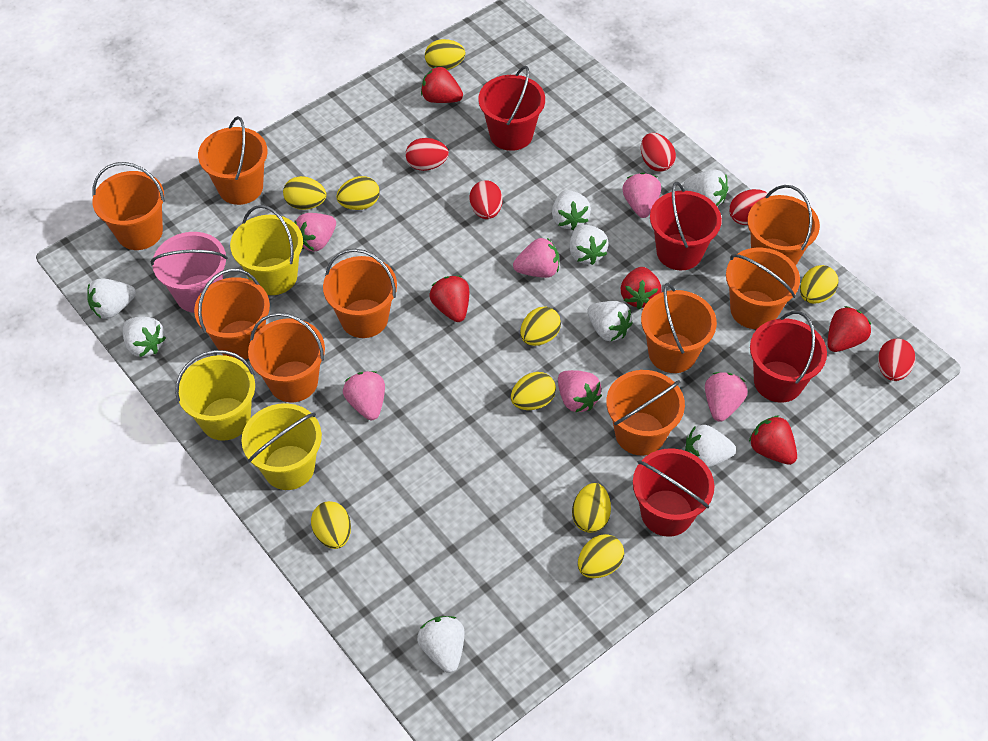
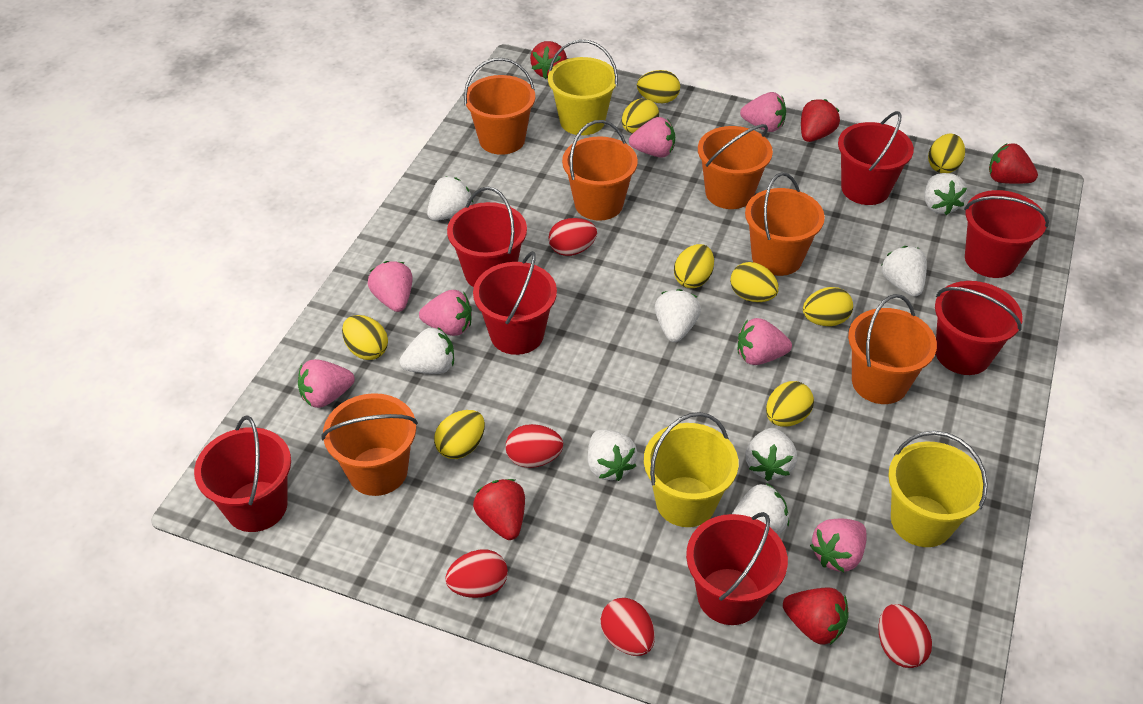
orange bucket: [92,162,165,250] [194,269,270,359] [198,116,268,205] [248,313,325,402] [323,249,397,338] [606,370,685,455] [641,283,717,373] [726,248,800,329] [747,185,820,266] = 9 -> [321,393,418,496] [464,58,535,155] [562,120,638,221] [698,124,773,209] [745,172,825,276] [848,294,937,404] = 6
pink bucket: [151,232,228,313] = 1 -> none = 0
pink strawberry: [294,213,336,252] [343,371,385,420] [513,238,559,278] [558,370,602,412] [622,173,661,218] [705,372,748,422] = 6 -> [298,359,355,408] [368,261,413,312] [419,290,472,336] [629,117,675,158] [738,318,792,365] [740,92,786,132] [810,519,867,572] = 7
red bucket: [478,66,545,151] [633,448,714,537] [650,182,722,270] [750,311,827,402] = 4 -> [194,415,291,532] [447,187,527,287] [473,251,557,355] [686,512,788,625] [838,111,914,205] [935,281,1023,375] [964,190,1049,278] = 7

